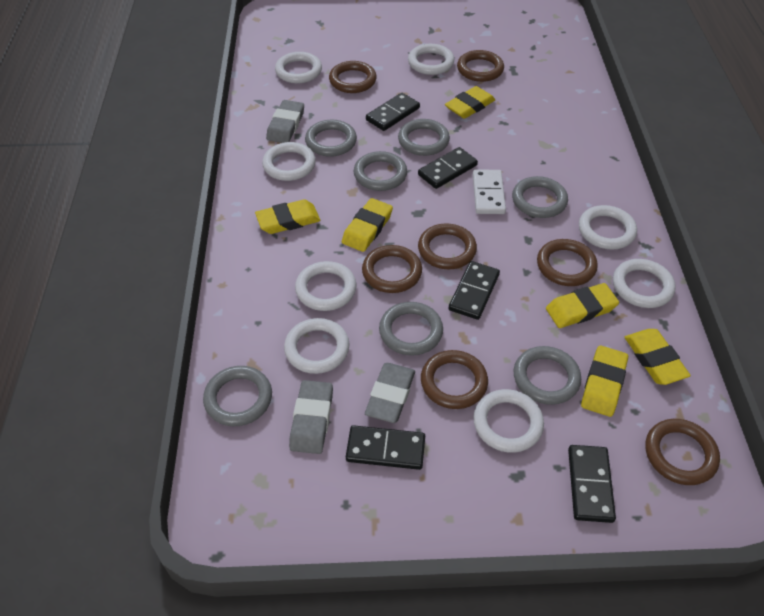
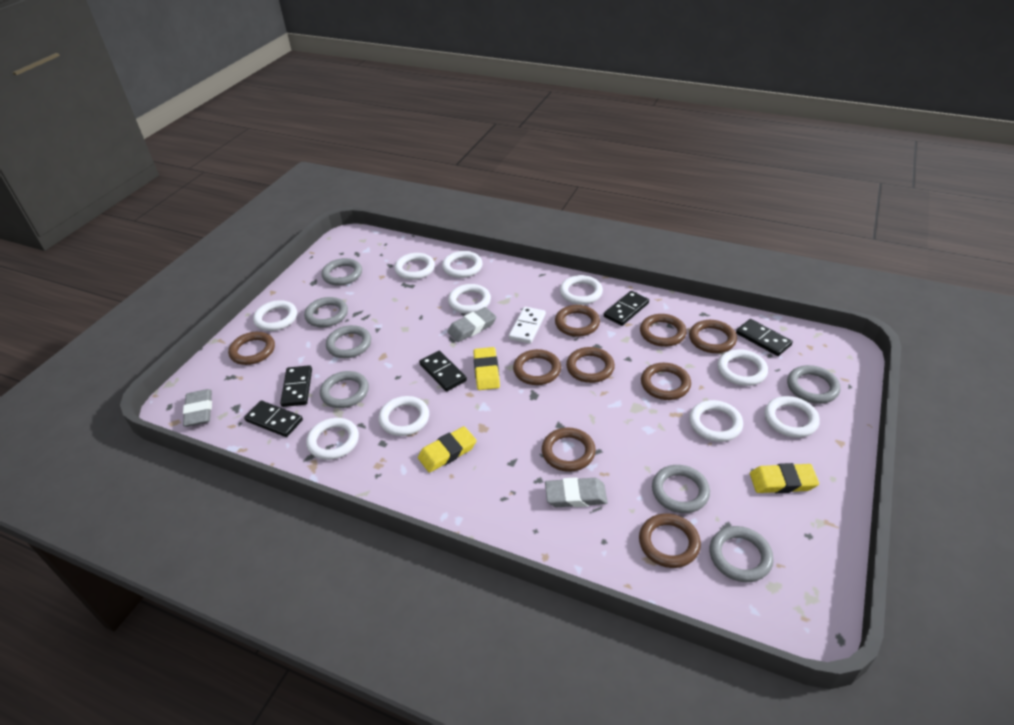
brown ring: [329,61,377,93] [362,245,422,293] [418,223,477,269] [421,350,488,409] [457,50,504,82] [537,239,598,286] [646,419,720,485] = 7 -> [228,332,275,365] [513,349,561,385] [542,428,596,472] [555,305,600,337] [566,347,615,383] [639,513,701,568] [640,314,687,347] [641,363,691,400] [689,320,737,353] = 9
white ring: [262,142,316,181] [275,52,322,83] [284,318,350,374] [295,261,357,311] [408,44,454,75] [473,389,544,453] [579,205,637,250] [613,259,676,308] = 8 -> [253,300,297,331] [306,418,359,460] [379,396,429,436] [395,253,435,280] [442,251,483,278] [448,284,491,314] [560,275,603,305] [689,400,743,442] [718,349,768,386] [764,396,820,438] = 10
yellow eraser: [255,199,320,234] [342,198,393,252] [445,86,495,119] [546,283,619,328] [581,345,628,417] [625,329,691,385] = 6 -> [418,426,477,473] [473,347,500,390] [750,463,819,493] = 3

